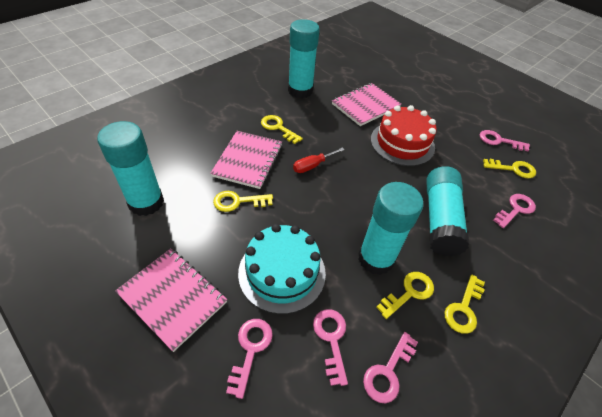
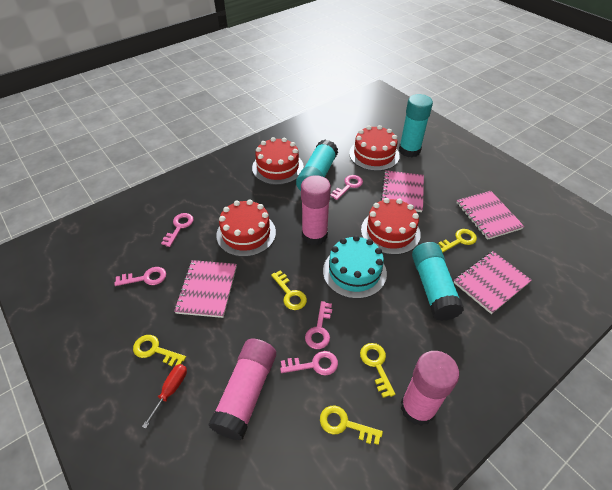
pink glue stick: none = 0 -> [208,339,276,440] [301,175,331,245] [401,351,459,426] = 3
pink notebook: [115,248,227,352] [210,131,282,189] [332,83,401,126] = 3 -> [174,260,237,318] [381,170,424,212] [453,251,532,314] [456,191,525,240] = 4
red cake: [371,105,437,166] = 1 -> [216,200,276,257] [252,137,304,185] [349,125,400,171] [361,198,421,255] = 4
turquoise glue stick: [97,121,164,216] [288,19,320,98] [358,182,424,275] [426,166,469,256] = 4 -> [296,139,338,191] [399,94,433,157] [412,242,464,321] = 3

